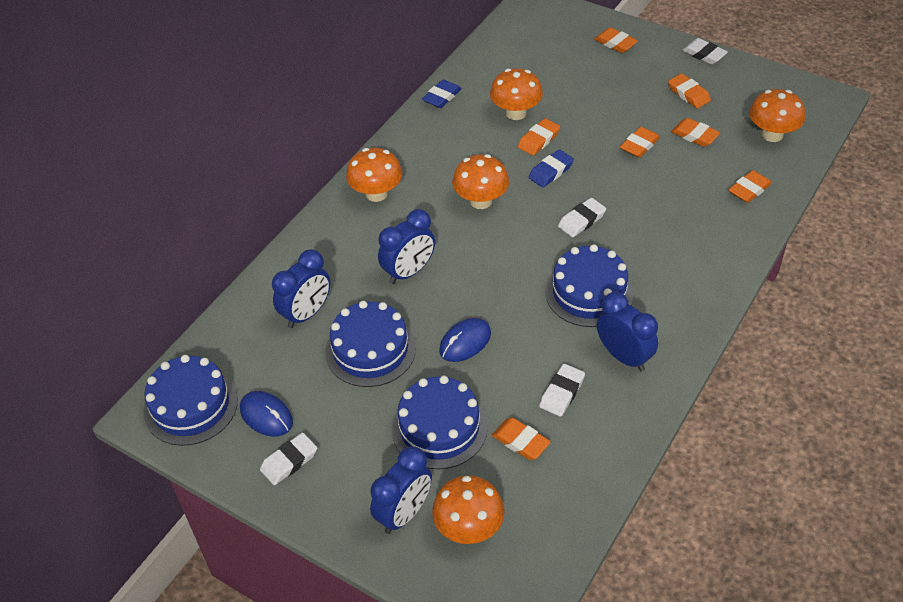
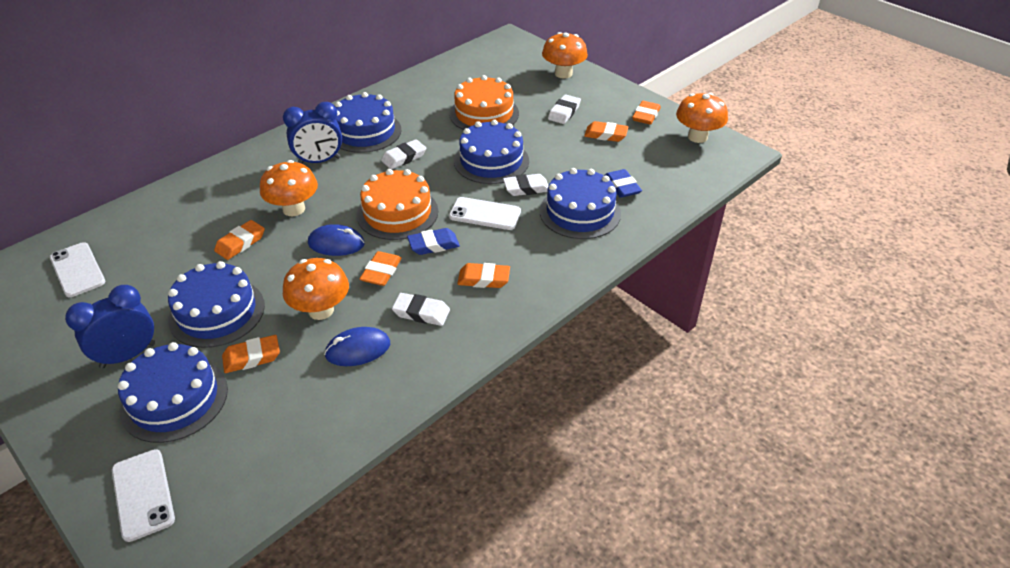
blue cake: [143,355,238,446] [325,301,416,387] [392,376,488,469] [545,244,633,327] = 4 -> [118,342,228,443] [168,261,265,348] [335,92,401,153] [454,120,529,184] [540,168,621,239] = 5
blue clock: [272,249,330,328] [370,447,432,534] [378,209,435,284] [597,292,658,371] = 4 -> [65,285,155,368] [283,102,342,164] = 2
orange cake: none = 0 -> [357,169,438,240] [449,75,519,130] = 2
orange eraser: [492,418,551,460] [518,118,560,156] [594,27,638,53] [620,127,660,158] [668,73,711,108] [671,118,720,147] [728,170,772,203] = 7 -> [214,220,265,260] [222,335,280,373] [359,251,402,286] [457,263,510,288] [584,121,629,142] [632,101,661,125] = 6
orange mushroom: [346,148,402,202] [432,475,505,544] [452,154,509,209] [490,69,543,120] [749,89,805,142] = 5 -> [260,160,318,216] [283,258,349,320] [542,32,588,78] [676,93,728,143] = 4
white phone: none = 0 -> [50,242,106,297] [112,449,175,542] [449,197,521,230] = 3

